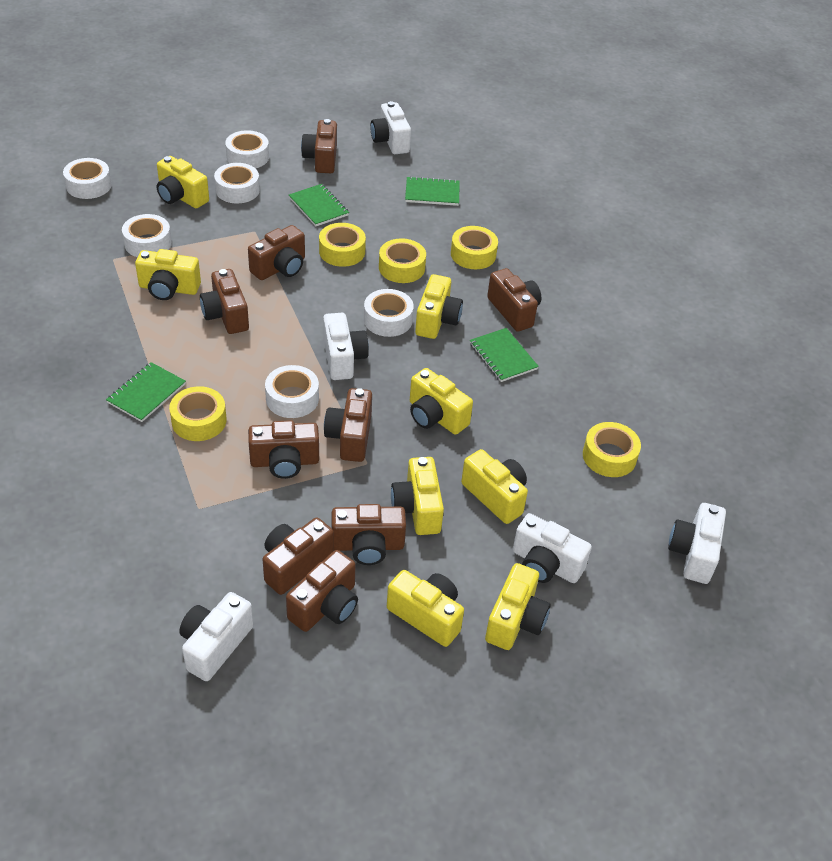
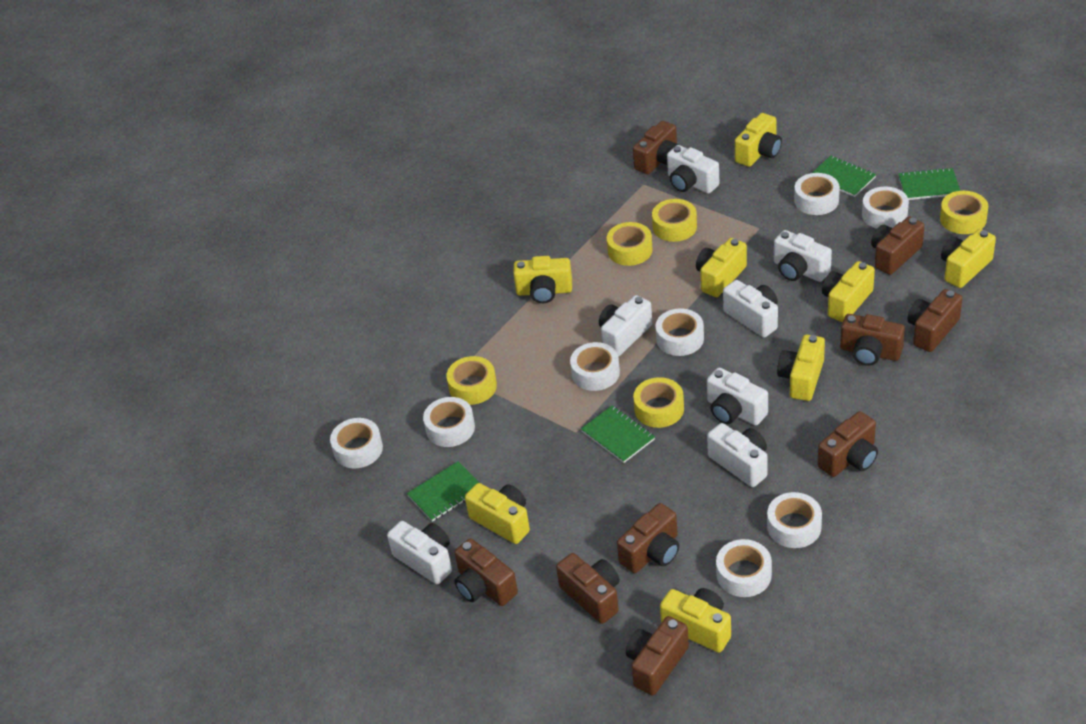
white camera: [180,592,253,681] [323,313,369,380] [370,101,411,154] [513,513,592,583] [668,503,726,584] = 5 -> [387,521,452,584] [599,295,652,357] [667,145,719,194] [707,368,768,426] [707,423,767,487] [723,280,778,338] [774,230,832,282] = 7
white tape: [63,158,112,199] [122,214,172,257] [214,163,260,204] [225,130,269,168] [265,365,319,418] [364,289,414,337] = 6 -> [330,418,383,469] [423,397,475,447] [570,342,620,391] [655,308,704,356] [716,539,772,597] [767,492,822,548] [794,173,840,215] [862,187,909,229] = 8

